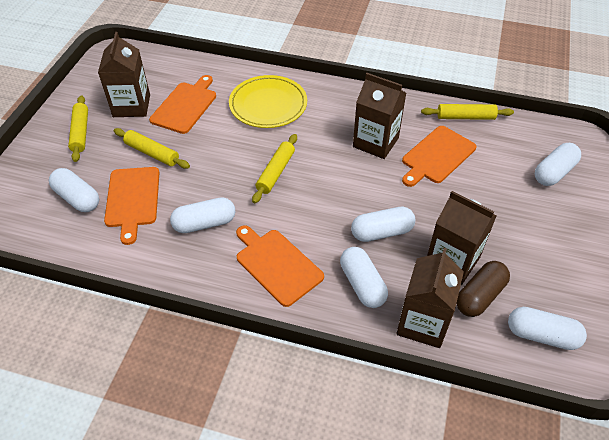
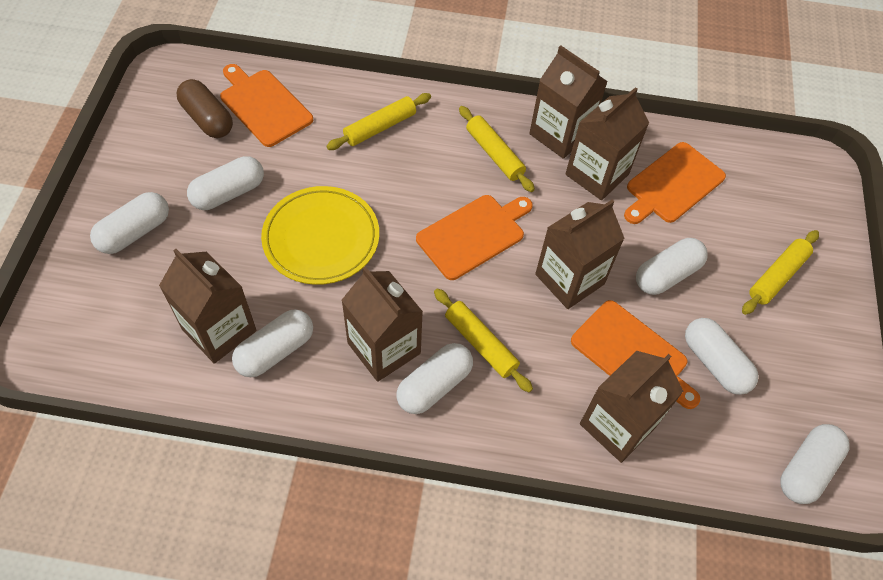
brown carton: [98,32,150,117] [353,73,406,159] [396,248,464,348] [427,191,497,285] = 4 -> [159,249,257,364] [341,266,423,382] [529,45,608,159] [535,200,625,309] [565,87,649,200] [580,351,684,463] = 6
white capsule: [49,168,99,212] [170,197,235,233] [340,247,388,308] [351,207,415,242] [508,307,587,350] [535,143,581,186] = 6 -> [90,192,169,254] [187,156,264,210] [232,309,313,377] [396,343,473,414] [636,238,708,295] [685,318,759,395] [781,424,850,504] = 7

